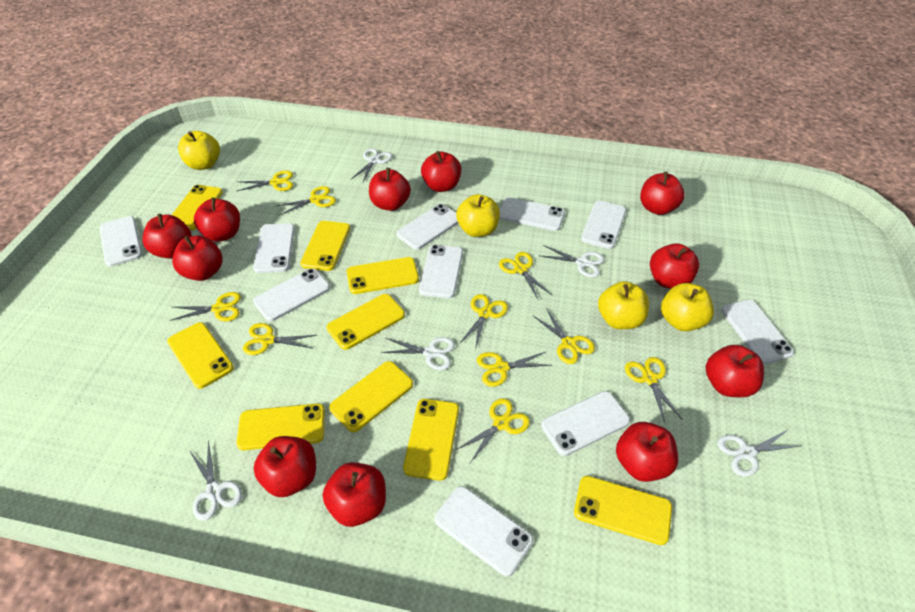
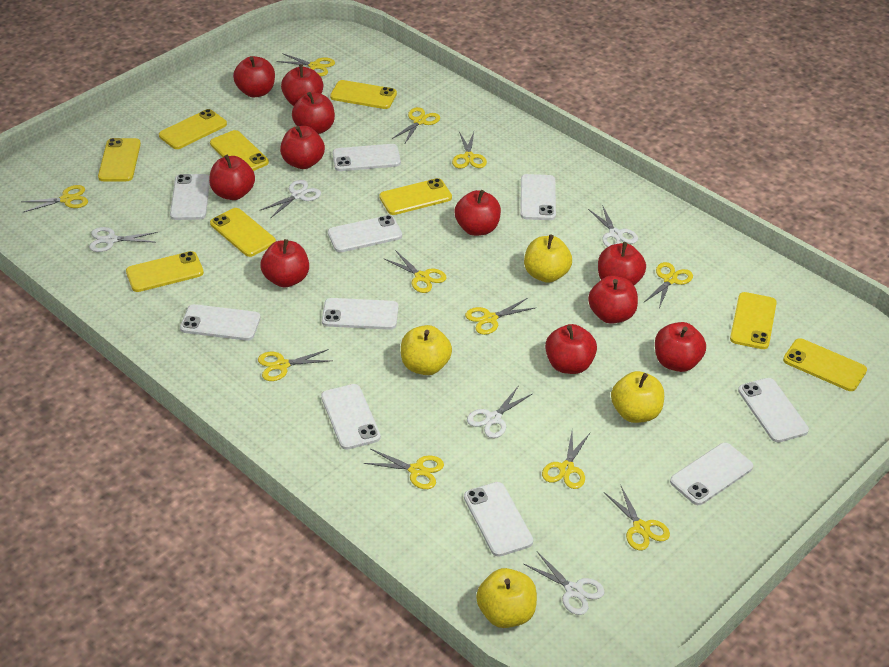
yellow scissors: [170,292,241,321] [236,171,293,191] [243,323,317,355] [276,186,336,216] [456,398,530,463] [459,294,508,350] [477,351,552,387] [499,252,552,299] [532,308,595,364] [625,357,683,422] = 10 -> [21,185,88,212] [258,349,332,381] [276,53,335,76] [364,449,444,489] [383,250,447,293] [392,107,440,143] [452,132,487,168] [465,298,535,335] [542,432,590,489] [604,486,670,550] [643,262,693,308] = 11

